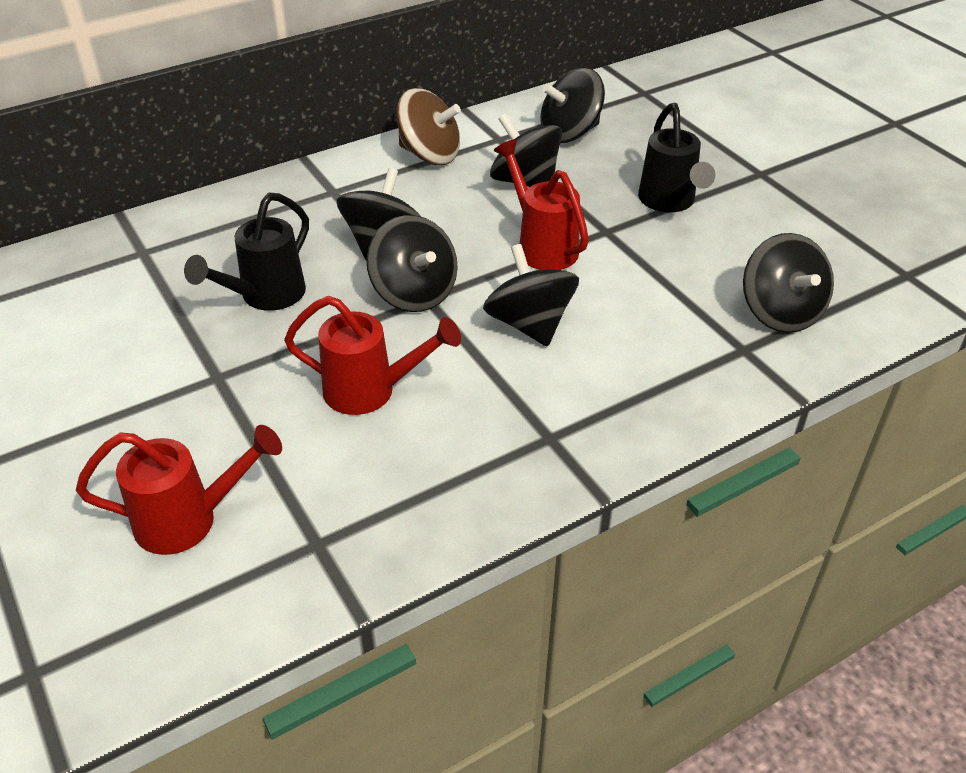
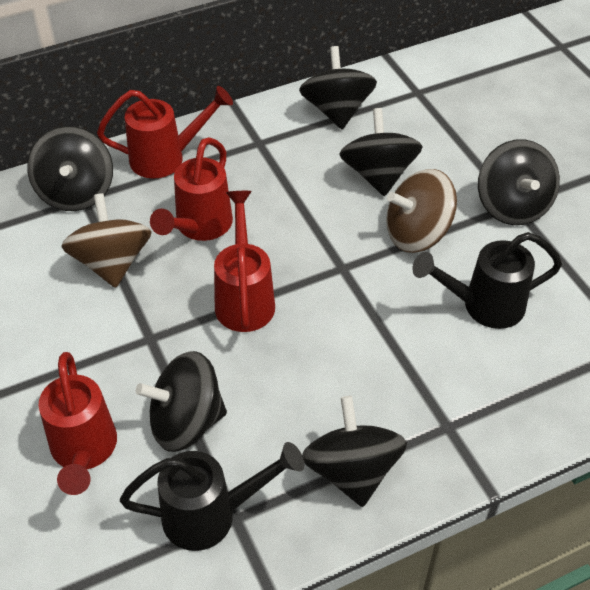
brown spinning top: [396,88,461,165] = 1 -> [61,193,152,288] [386,169,457,253] = 2
red watering can: [76,425,282,555] [284,296,461,415] [494,139,589,270] = 3 -> [38,352,117,495] [97,86,233,179] [150,137,233,241] [214,191,275,332] = 4

